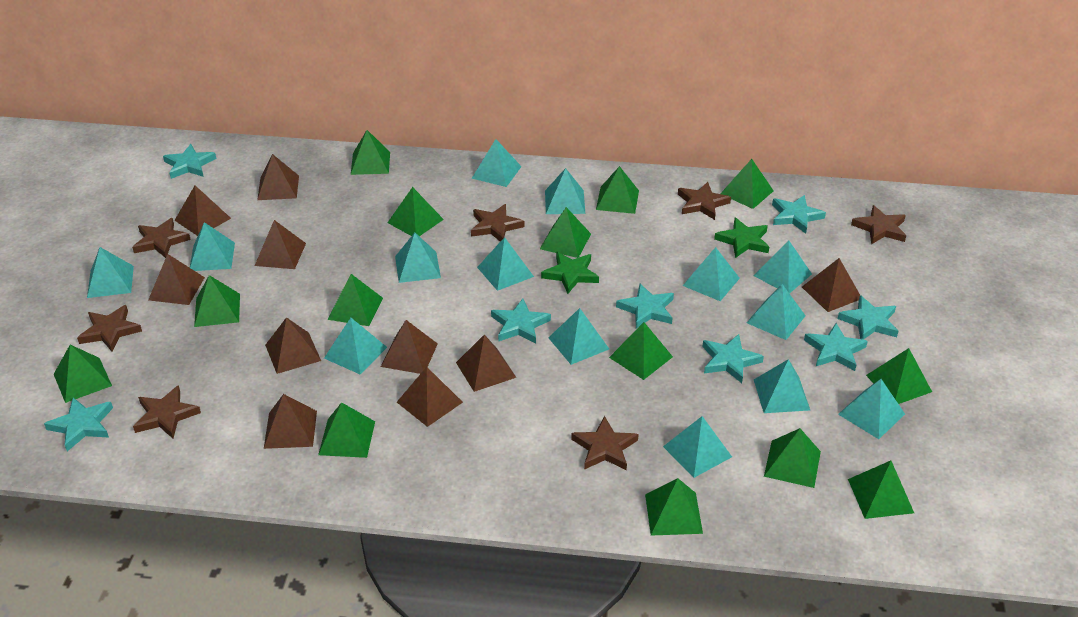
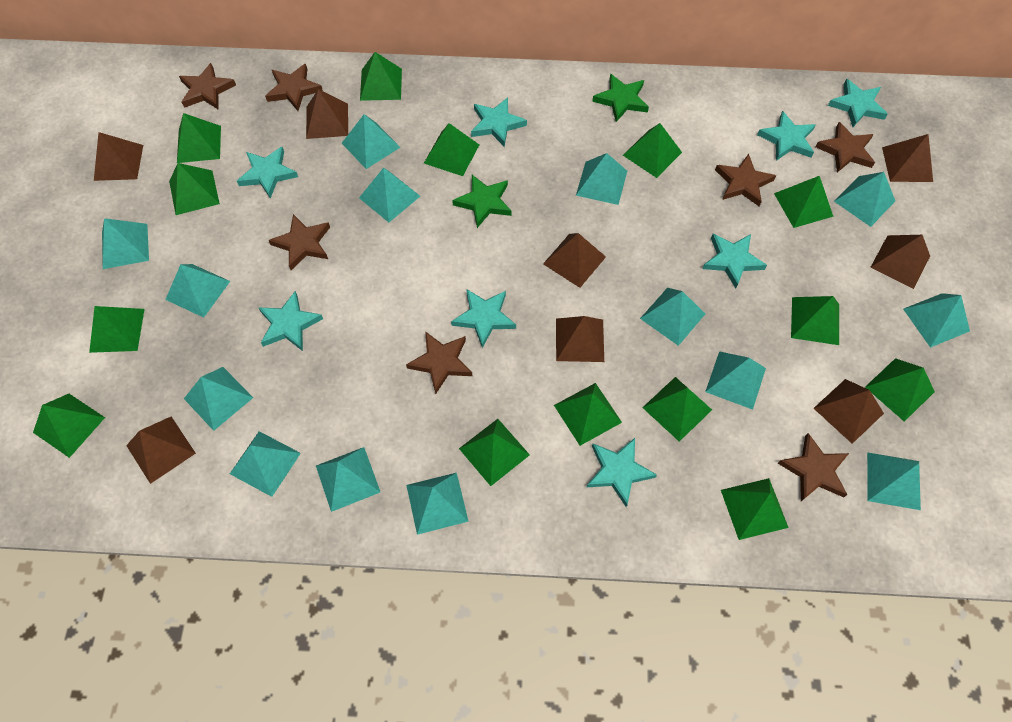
brown pyramid: [148,254,205,305] [174,186,231,236] [255,220,306,269] [257,154,299,200] [264,394,317,449] [265,317,321,374] [381,320,438,374] [397,367,463,427] [456,334,516,392] [802,258,860,312] = 10 -> [94,132,143,181] [126,417,196,484] [306,89,348,139] [543,233,606,288] [556,316,604,362] [814,379,884,444] [870,235,930,289] [882,134,933,182] = 8

